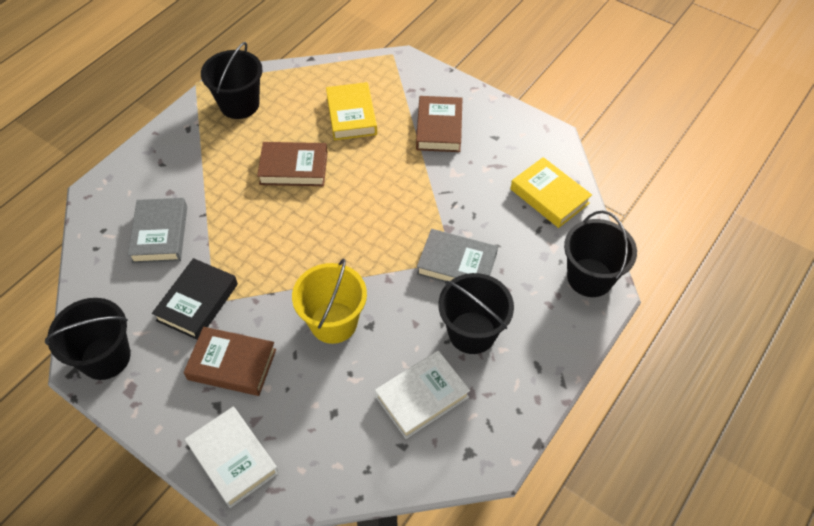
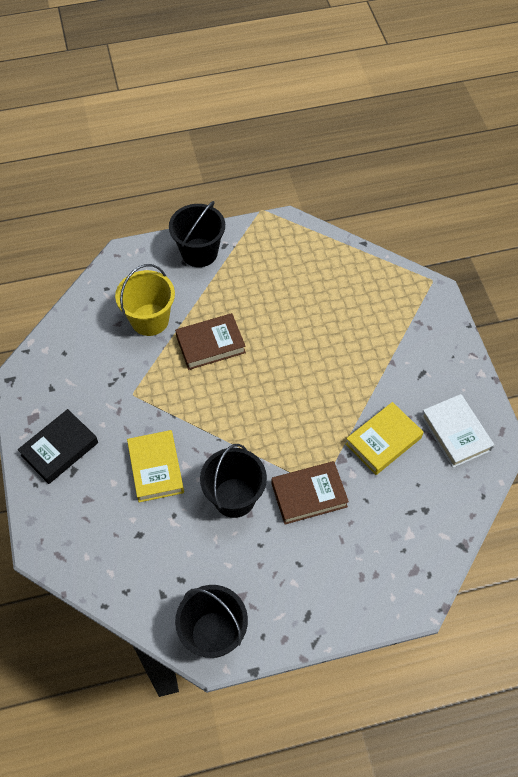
black bucket: [45,298,131,380] [201,42,262,119] [438,273,514,354] [564,211,637,297] = 4 -> [169,201,225,267] [175,585,248,658] [200,444,267,518] = 3
brown book: [184,327,276,396] [257,142,328,186] [416,96,462,152] = 3 -> [175,313,246,370] [271,461,349,524] = 2
grey book: [128,198,187,264] [417,229,498,283] = 2 -> none = 0
white book: [185,407,279,508] [375,350,470,439] = 2 -> [421,394,494,468] = 1

